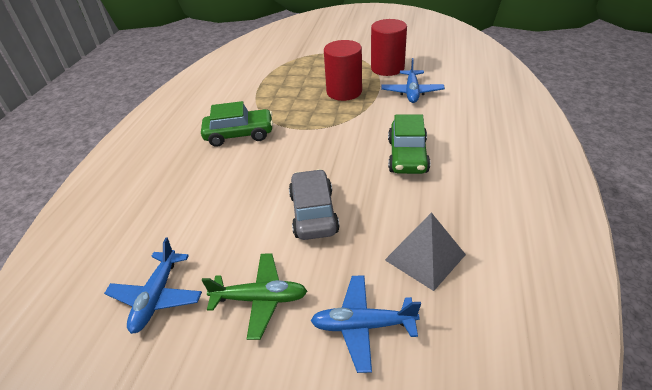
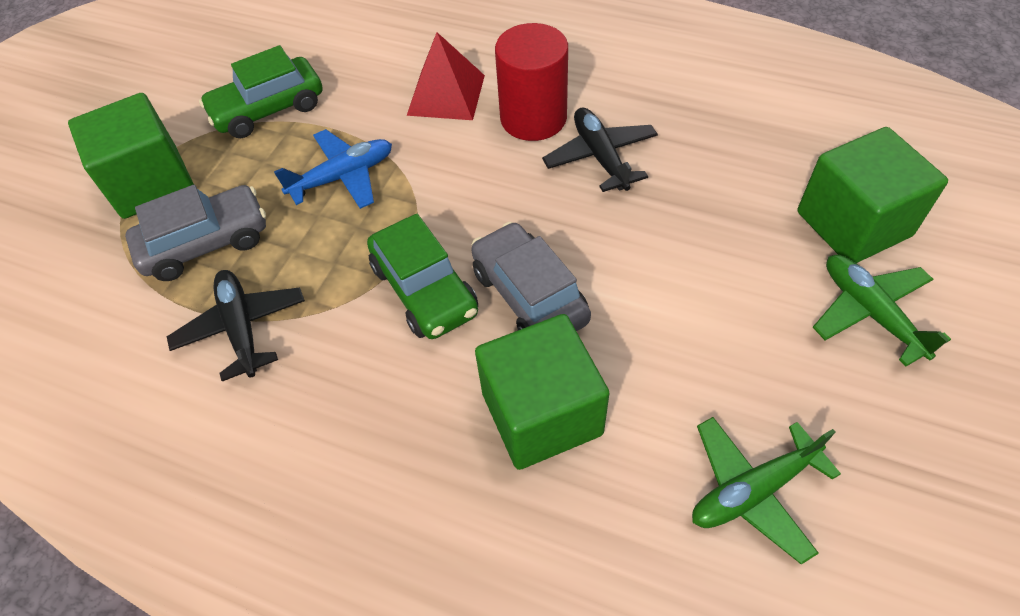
black plane: none = 0 -> [167,270,305,381] [542,107,658,192] = 2
blue plane: [104,237,202,334] [311,275,421,373] [381,58,445,103] = 3 -> [274,129,392,209] = 1
green cube: none = 0 -> [68,93,194,219] [475,314,610,470] [797,127,948,263] = 3
green plane: [201,253,307,340] = 1 -> [692,417,841,565] [812,255,951,366] = 2
grey car: [289,169,340,240] = 1 -> [125,185,266,281] [471,222,591,331] = 2
grey pyramid: [385,212,466,291] = 1 -> none = 0
red cylinder: [324,40,362,101] [371,19,407,76] = 2 -> [495,23,568,141] = 1
red pyramid: none = 0 -> [407,32,485,120] = 1

